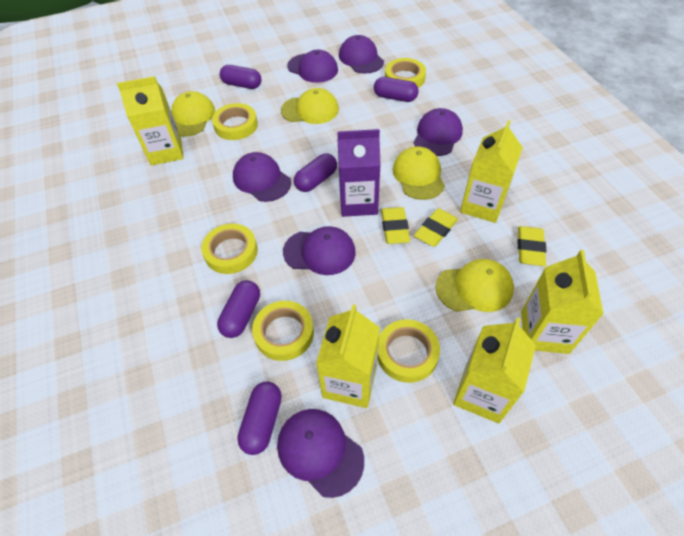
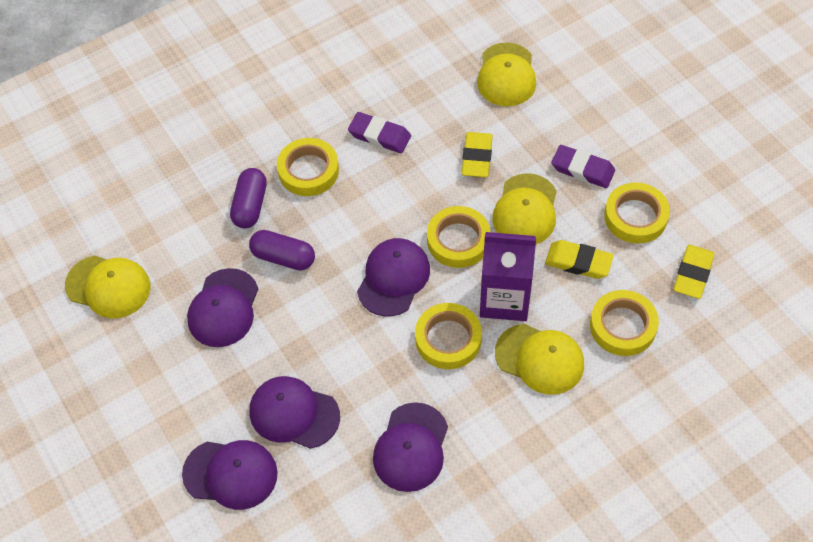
purple cap: [233,152,291,202] [277,409,364,498] [283,226,356,275] [287,50,338,83] [339,35,384,73] [414,108,463,156] = 6 -> [182,440,278,510] [187,268,258,347] [250,376,340,449] [357,238,430,317] [373,402,448,492] = 5
purple capsule: [217,280,260,338] [220,65,261,89] [237,382,282,455] [294,153,337,192] [374,77,419,102] = 5 -> [230,168,267,228] [249,230,315,270] = 2
purple eraser: none = 0 -> [348,112,411,153] [551,145,615,188] = 2
yellow carton: [117,76,184,166] [316,304,380,408] [453,318,536,424] [460,120,523,223] [521,250,604,354] = 5 -> none = 0

